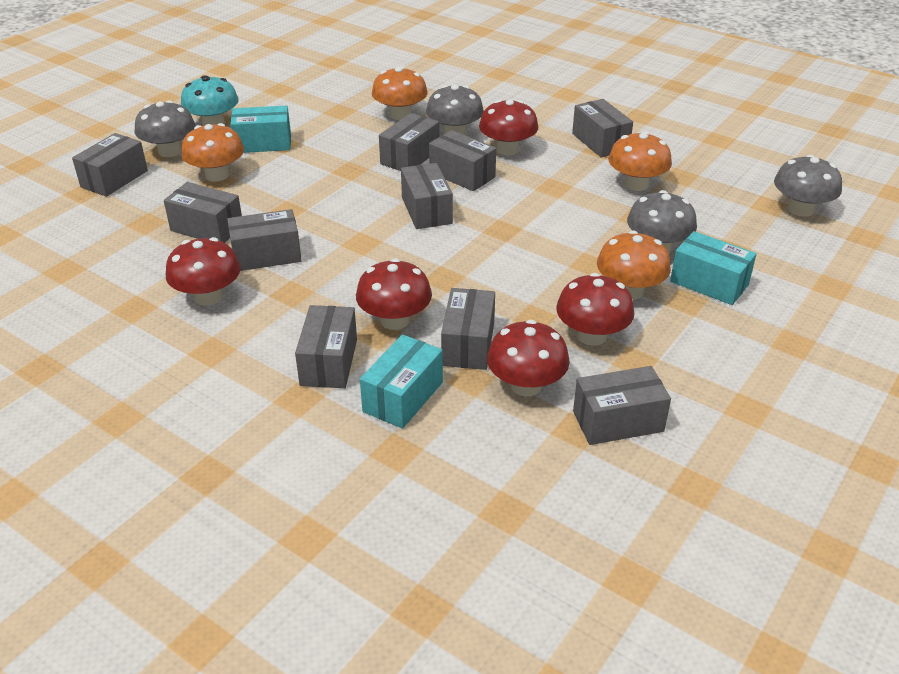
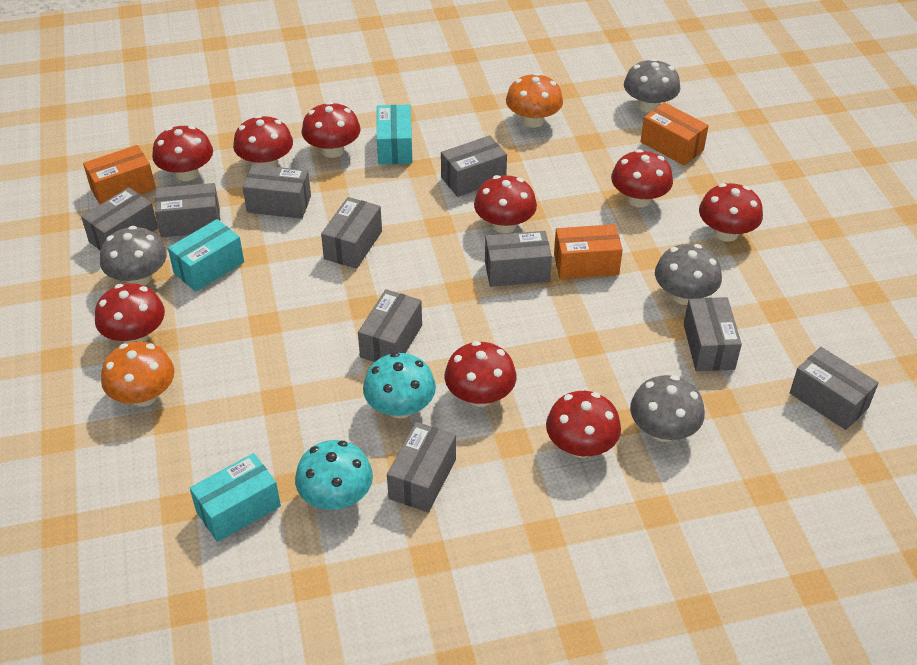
orange box: none = 0 -> [83,145,156,205] [554,224,623,279] [641,102,709,166] = 3
orange mushroom: [181,123,244,182] [372,66,428,120] [597,230,671,299] [608,132,672,191] = 4 -> [101,341,175,407] [506,73,563,128] = 2
red mushroom: [166,237,241,306] [356,258,432,330] [479,100,538,155] [487,320,570,396] [556,273,635,346] = 5 -> [95,283,165,344] [152,126,213,181] [233,115,293,167] [302,102,361,158] [445,341,516,407] [474,175,537,233] [546,391,621,458] [611,149,673,207] [699,183,763,242] = 9
turquoise mushroom: [181,75,239,126] = 1 -> [295,440,373,510] [363,352,436,419] = 2

